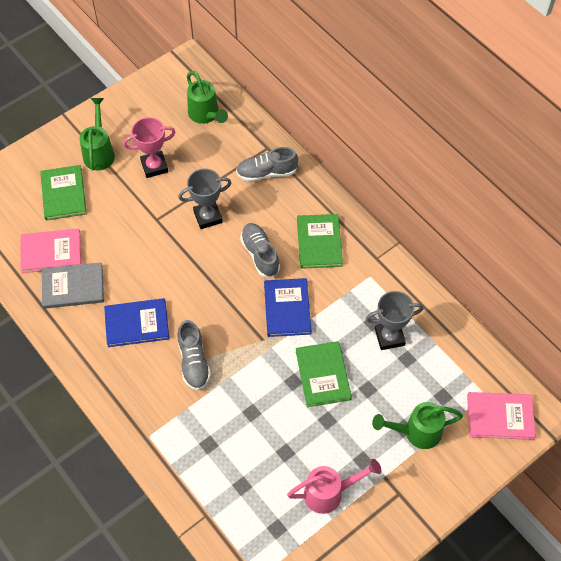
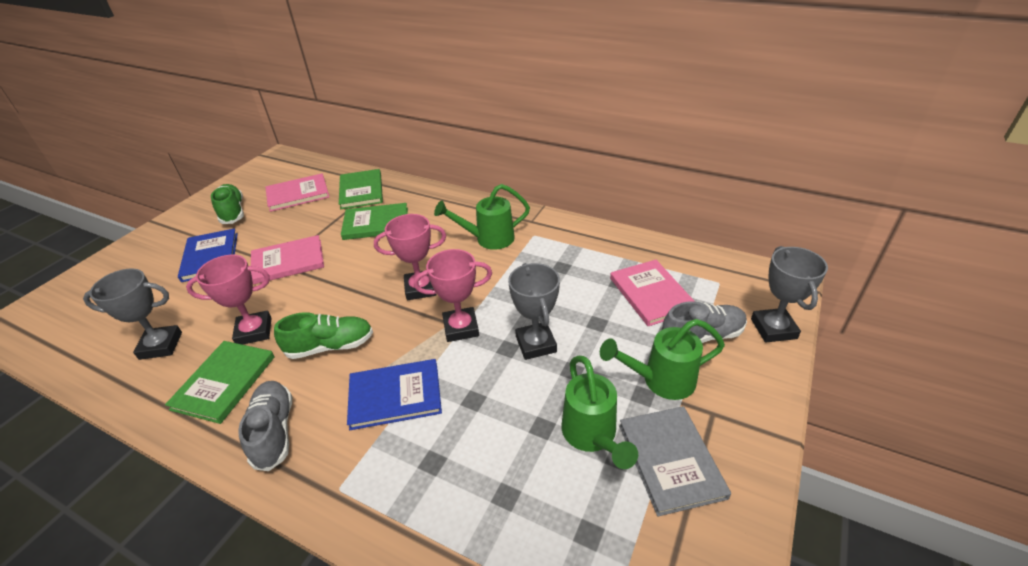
green shoe: none = 0 -> [211,184,244,224] [274,312,373,359] = 2
grey shoe: [177,320,211,391] [236,147,298,182] [240,223,280,278] = 3 -> [238,381,292,471] [662,301,747,343] = 2
grey trophy: [178,168,231,229] [366,291,423,350] = 2 -> [83,268,182,360] [508,263,560,360] [751,246,828,342] = 3
pink book: [21,229,81,273] [467,392,536,440] = 2 -> [251,235,324,285] [265,173,329,212] [610,260,695,326] = 3
pink trophy: [123,117,175,178] = 1 -> [186,255,272,345] [374,214,446,301] [414,249,492,342] = 3
pink watering can: [287,459,381,514] = 1 -> none = 0

